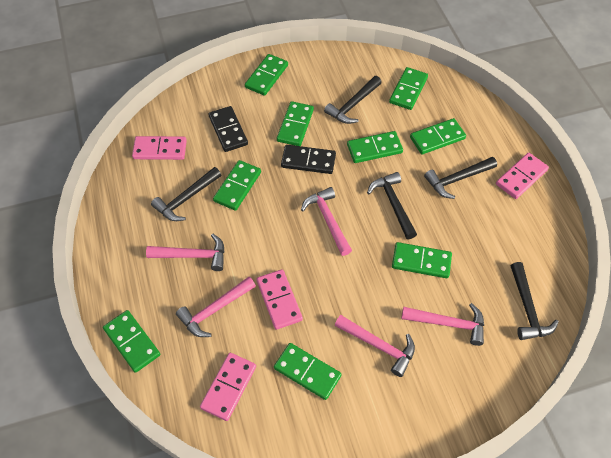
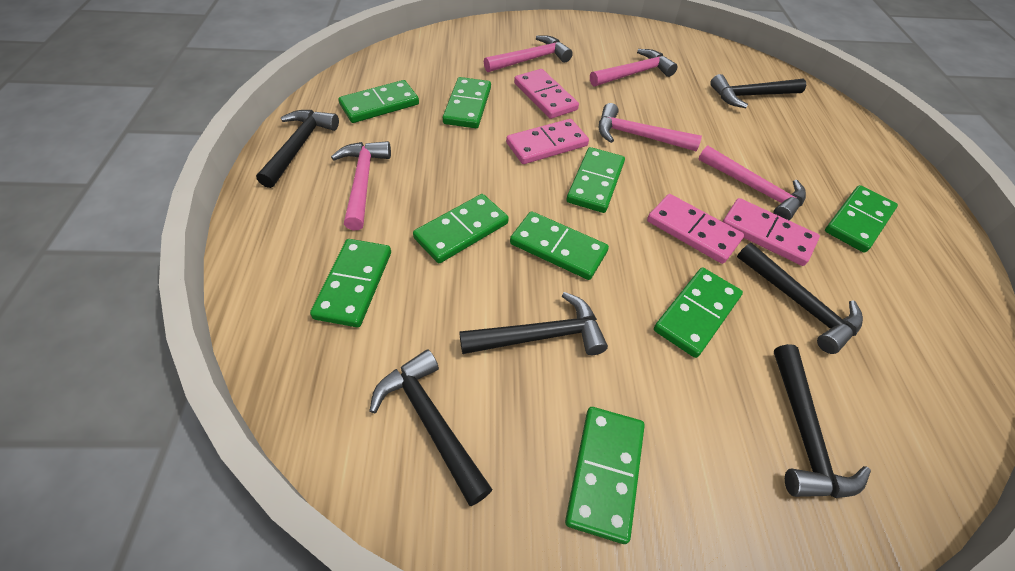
black domino: [208,106,248,152] [281,145,336,174] = 2 -> none = 0
black hammer: [151,167,221,221] [324,76,382,124] [367,172,417,239] [424,157,497,199] [511,262,559,340] = 5 -> [256,110,339,188] [369,349,493,506] [459,292,608,355] [710,74,806,108] [737,243,863,354] [774,344,871,498] = 6

